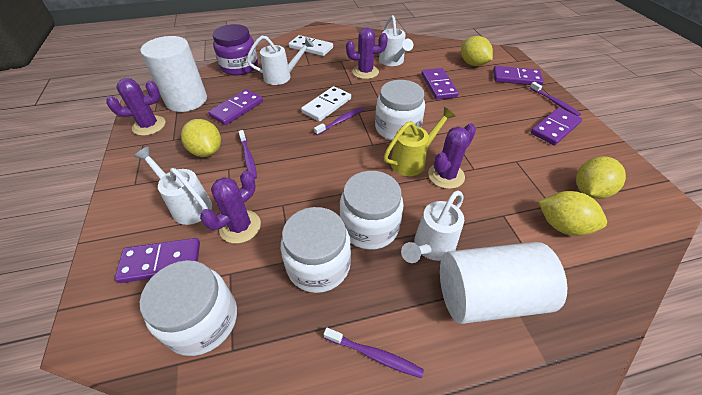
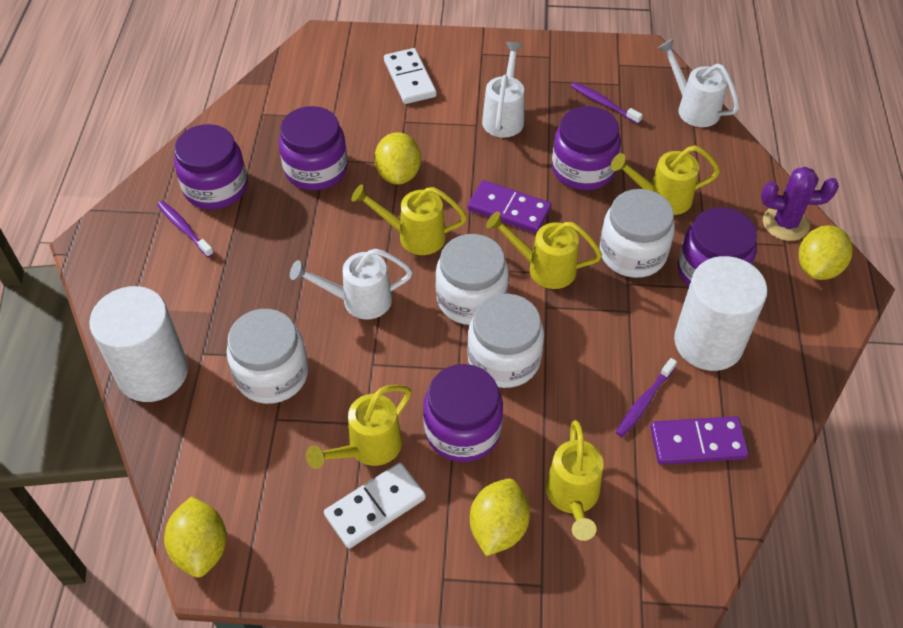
purple cactus: [106,78,166,136] [200,171,261,244] [346,28,388,79] [428,124,476,189] = 4 -> [761,167,839,241] = 1
purple domino: [115,238,200,283] [208,89,263,125] [421,68,459,100] [493,66,544,86] [531,108,582,145] = 5 -> [468,180,551,233] [650,416,749,465] = 2
purple jar: [213,24,258,75] = 1 -> [174,124,247,210] [278,106,348,190] [423,364,503,462] [552,106,621,190] [678,207,757,287] = 5
purple toothbrush: [238,130,257,179] [314,107,364,135] [324,328,424,378] [530,82,581,116] = 4 -> [157,201,214,258] [571,82,643,124] [616,358,677,437] = 3
white watering can: [134,147,212,225] [247,36,314,85] [379,15,413,66] [401,191,464,263] = 4 -> [290,249,413,319] [482,42,524,138] [658,39,739,127] = 3
yellow watering can: [384,107,455,176] = 1 -> [306,385,411,469] [351,184,467,255] [486,212,602,289] [545,420,604,541] [611,145,720,215] = 5

